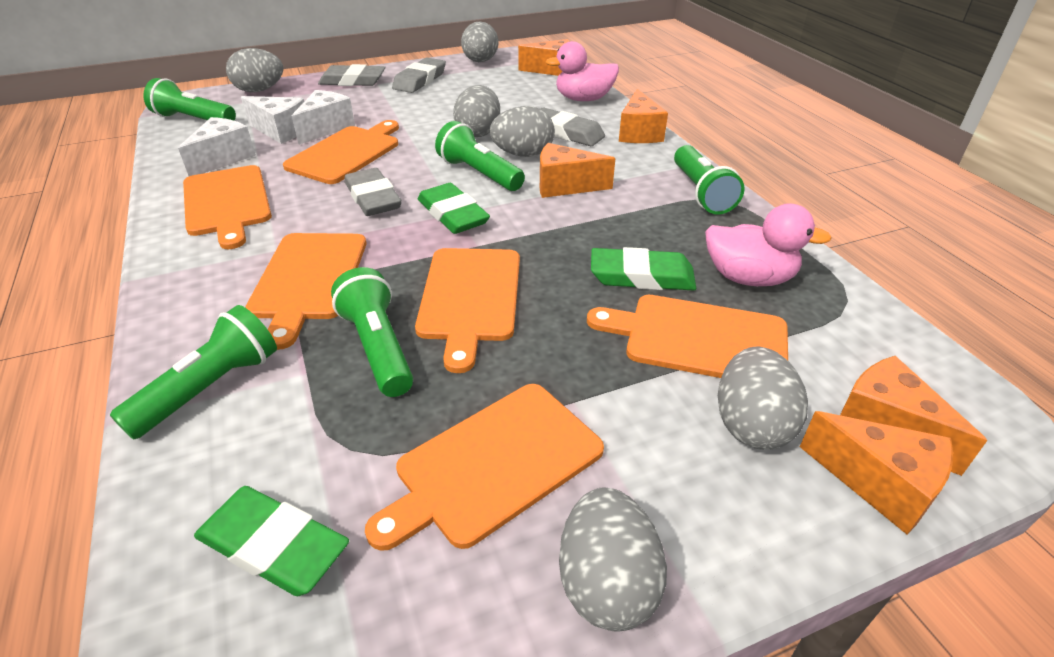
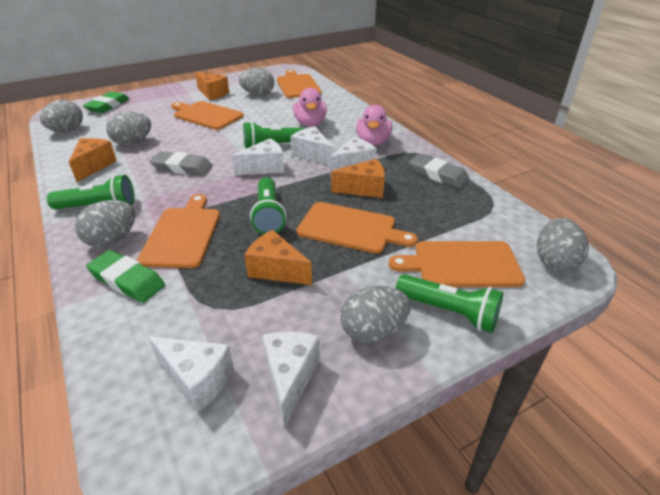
green eraser: [194,486,349,596] [418,183,490,234] [591,247,696,290] = 3 -> [83,92,129,113] [86,250,165,303] = 2
green flashlight: [110,305,277,440] [143,78,236,121] [331,267,413,397] [435,121,525,191] [674,145,745,214] = 5 -> [47,175,134,209] [243,121,306,149] [250,177,286,234] [396,274,503,333] = 4
grey eraser: [318,64,386,86] [344,168,402,216] [392,57,446,93] [541,108,605,146] = 4 -> [150,151,213,176] [409,154,469,188] = 2
orange cheese: [518,39,570,76] [540,143,615,198] [619,89,668,143] [800,411,953,534] [840,356,988,476] = 5 -> [69,138,117,182] [195,72,229,100] [244,230,312,285] [331,159,385,198] = 4
orange cutting board: [183,165,272,249] [245,233,366,350] [283,120,399,184] [365,384,604,551] [415,248,520,373] [587,295,788,378] = 6 -> [137,194,220,268] [171,101,243,130] [277,70,322,98] [297,202,418,254] [389,241,525,287] = 5
white cheese: [178,117,256,176] [241,96,304,144] [292,90,355,145] = 3 -> [148,337,234,413] [232,139,284,175] [262,332,320,427] [290,126,333,165] [330,137,377,177] = 5

